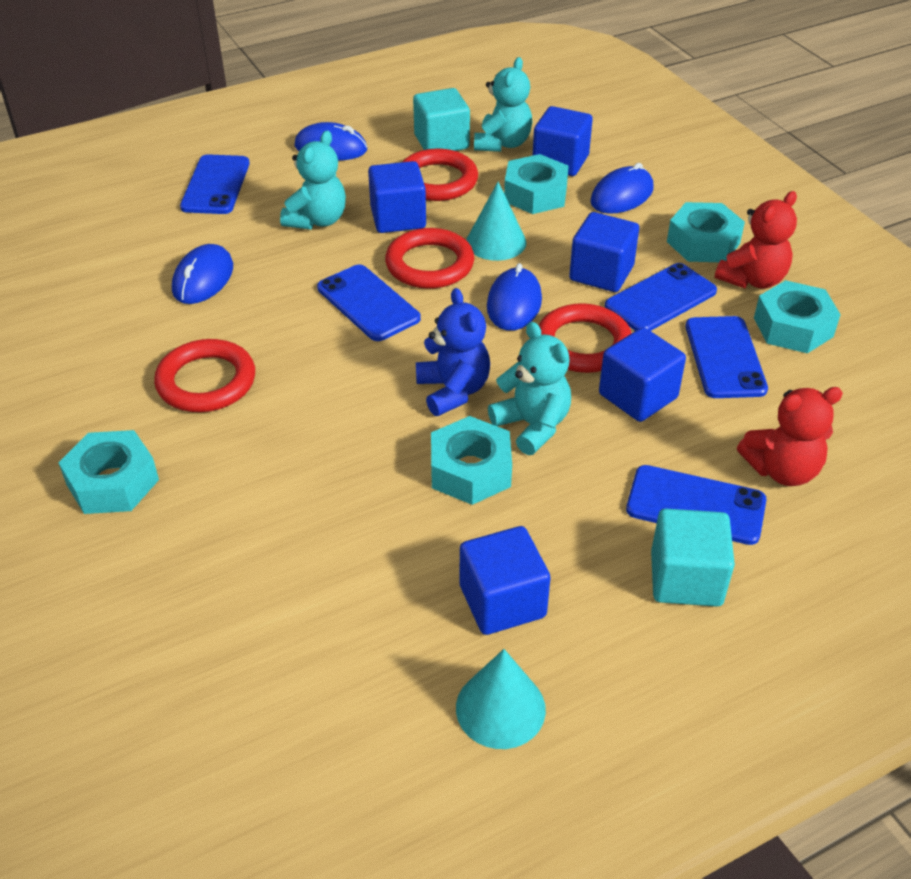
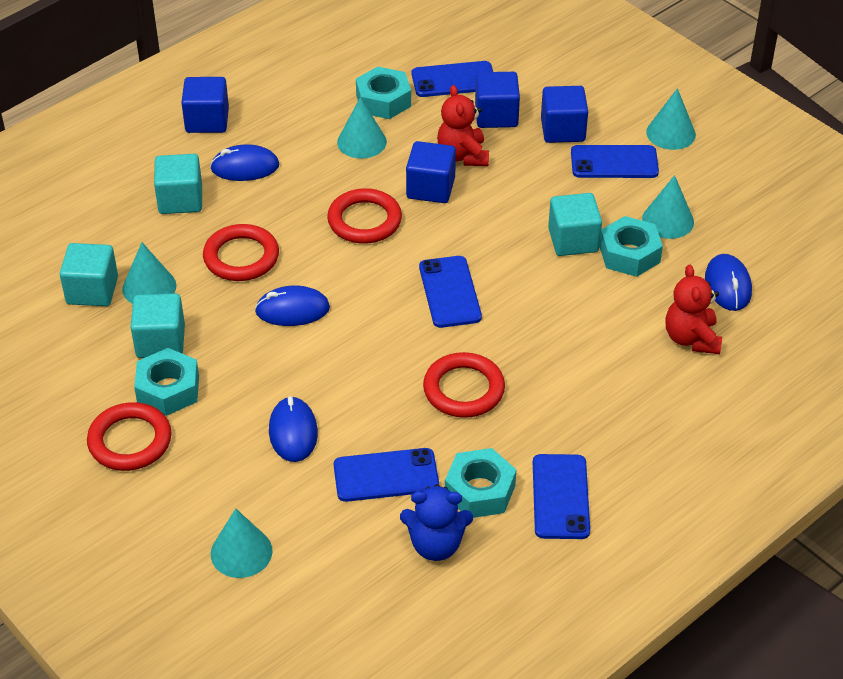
blue cube: [368,161,426,233] [460,526,550,635] [532,106,593,176] [569,212,639,292] [599,327,686,422] = 5 -> [181,77,229,133] [406,141,456,203] [475,72,520,128] [541,86,588,143] = 4
turquoise cone: [456,649,546,749] [466,182,526,261] = 2 -> [122,242,177,304] [211,508,273,578] [337,97,387,159] [642,175,694,239] [646,88,696,150] = 5
turquoise cube: [413,88,470,151] [651,509,735,607] = 2 -> [60,243,118,306] [131,294,185,358] [154,154,202,214] [548,193,602,256] = 4
turquoise nut: [59,430,159,514] [431,416,512,505] [504,154,569,214] [667,202,745,262] [754,280,841,353] = 5 -> [134,348,199,416] [356,67,411,119] [445,448,516,518] [600,216,663,277] = 4
turquoise teddy bear: [280,131,346,230] [474,57,532,152] [488,322,571,455] = 3 -> none = 0

